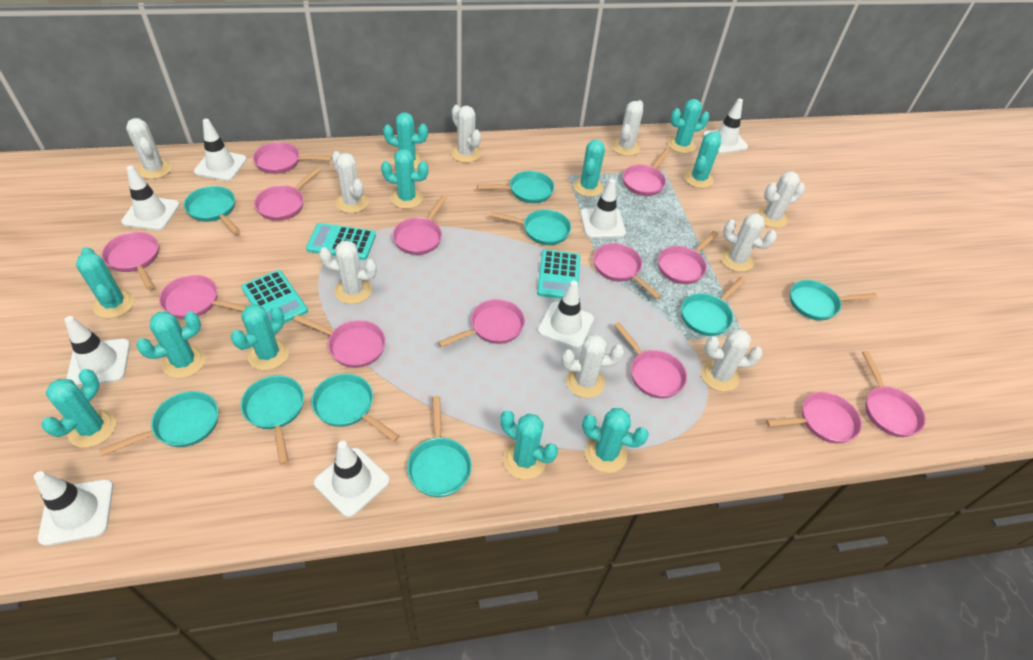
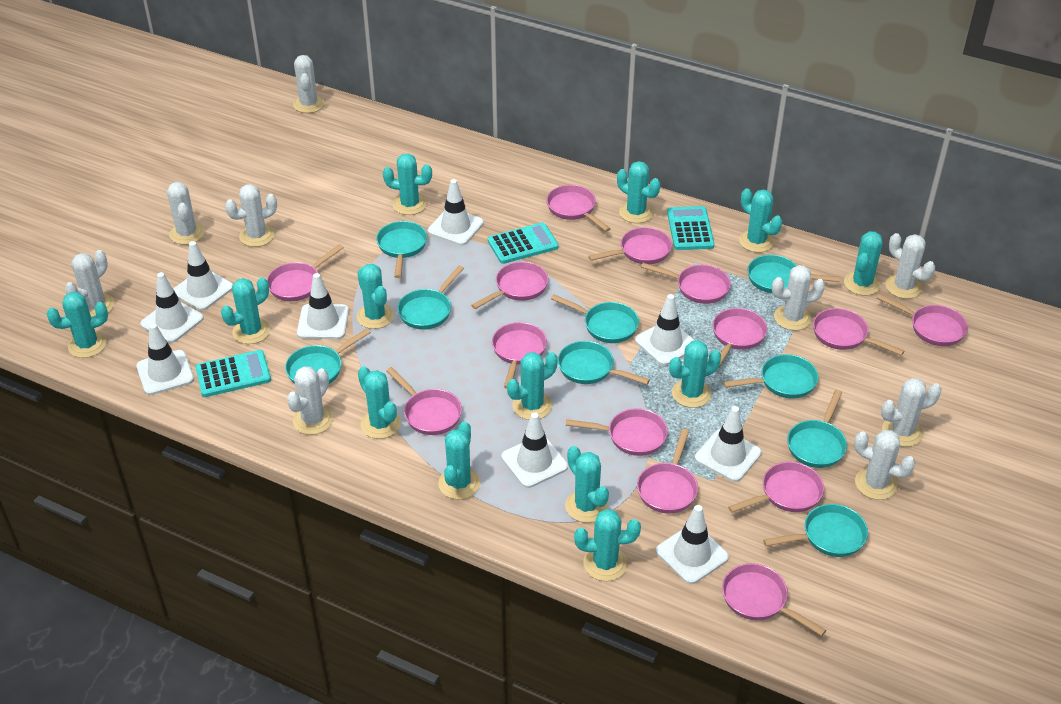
pink pan: [101,232,159,290] [159,275,247,319] [253,142,332,174] [254,167,321,221] [293,314,386,368] [392,195,447,255] [438,299,525,347] [593,243,661,299] [614,322,687,399] [623,149,670,196] [658,231,718,284] [766,392,862,444] [862,351,926,437] = 13 -> [267,244,344,301] [386,367,462,435] [471,262,548,309] [492,322,547,389] [546,185,611,232] [566,408,668,456] [588,227,672,264] [637,429,698,514] [641,263,731,304] [712,308,767,368] [722,563,826,636] [728,462,824,513] [813,308,904,356] [876,294,968,346] = 14
turquoise cactus: [41,369,116,448] [76,247,135,318] [136,311,205,378] [231,304,289,370] [381,149,428,209] [383,112,428,169] [501,410,558,480] [573,140,605,197] [582,408,649,473] [668,99,710,153] [684,131,721,188] = 11 -> [47,292,108,358] [221,277,270,344] [357,264,394,329] [358,366,401,439] [383,153,432,215] [438,421,481,499] [507,352,558,420] [565,446,609,523] [574,509,641,581] [617,161,660,223] [669,340,721,408] [739,188,782,253] [844,231,882,296] = 13
white traffic cone: [34,471,113,546] [64,316,130,386] [121,166,180,230] [194,119,247,181] [314,441,390,517] [538,281,594,348] [580,179,626,238] [703,98,748,154] = 8 -> [136,324,194,395] [140,272,204,343] [174,241,233,311] [297,273,349,339] [428,179,484,245] [501,412,568,488] [635,294,694,366] [656,505,729,584] [695,406,762,482] = 9

